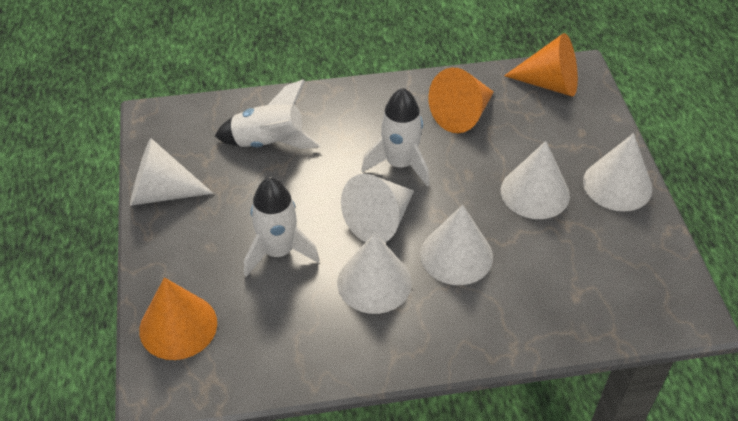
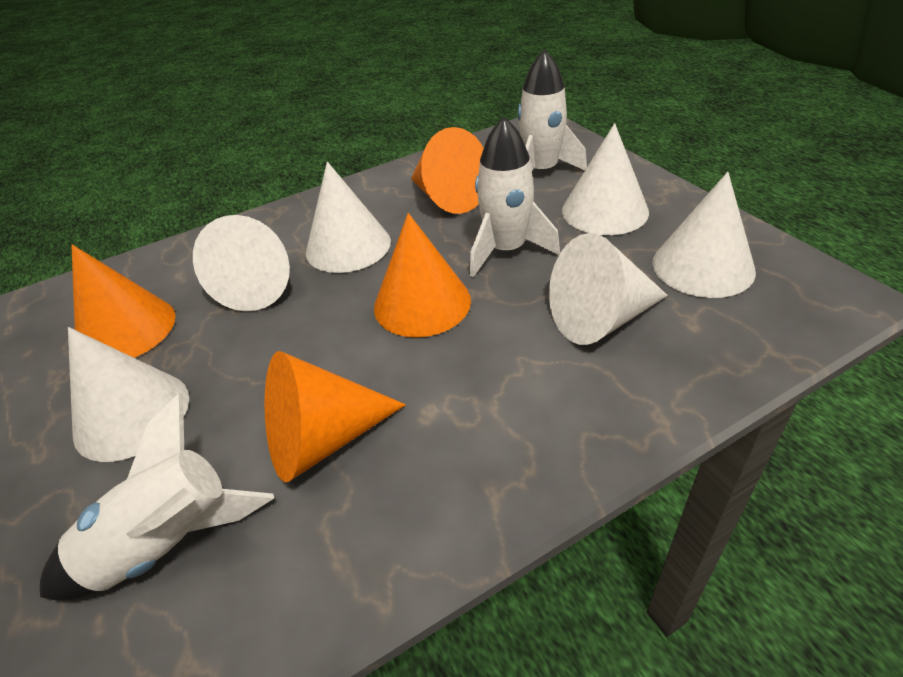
orange cone: [139,277,217,360] [428,68,494,133] [504,33,578,96] = 3 -> [71,245,176,358] [264,351,406,482] [374,213,471,338] [411,127,484,214] = 4

